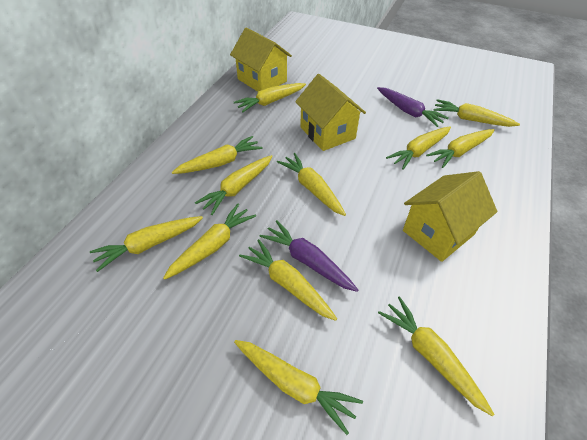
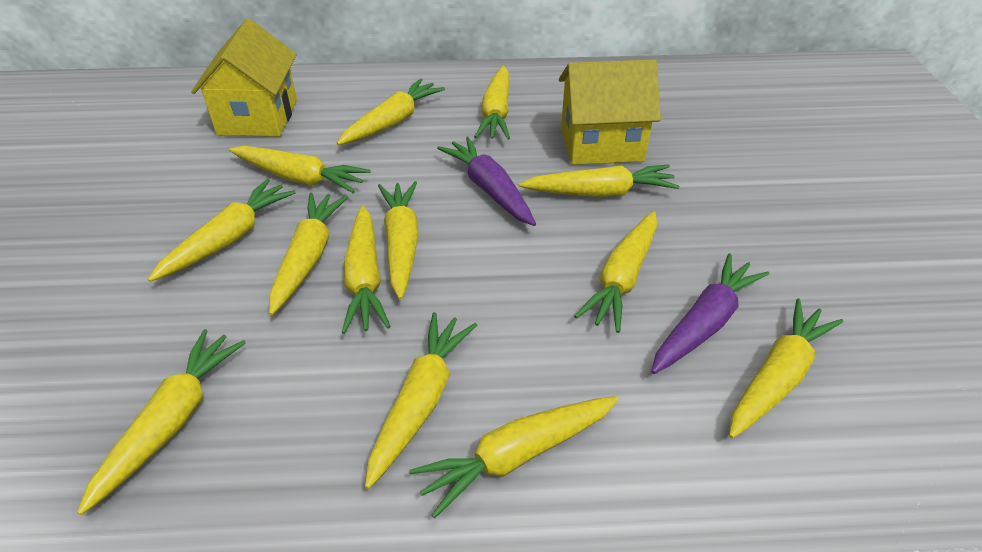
yellow carrot: [90,216,203,272] [163,204,256,280] [172,136,262,174] [195,155,273,215] [234,83,306,112] [234,340,363,435] [239,239,337,321] [277,153,346,216] [378,296,494,416] [386,126,451,170] [426,129,494,168] [433,99,520,127] = 12 -> [77,329,246,515] [148,179,296,282] [229,146,371,193] [269,193,348,315] [337,79,445,145] [341,205,391,334] [365,312,477,489] [378,181,419,300] [409,396,619,518] [474,66,510,140] [519,165,680,197] [574,211,657,333] [729,299,843,439] = 13
yellow house: [230,27,292,92] [295,74,366,151] [403,171,497,262] = 3 -> [191,18,297,137] [559,59,661,165] = 2

